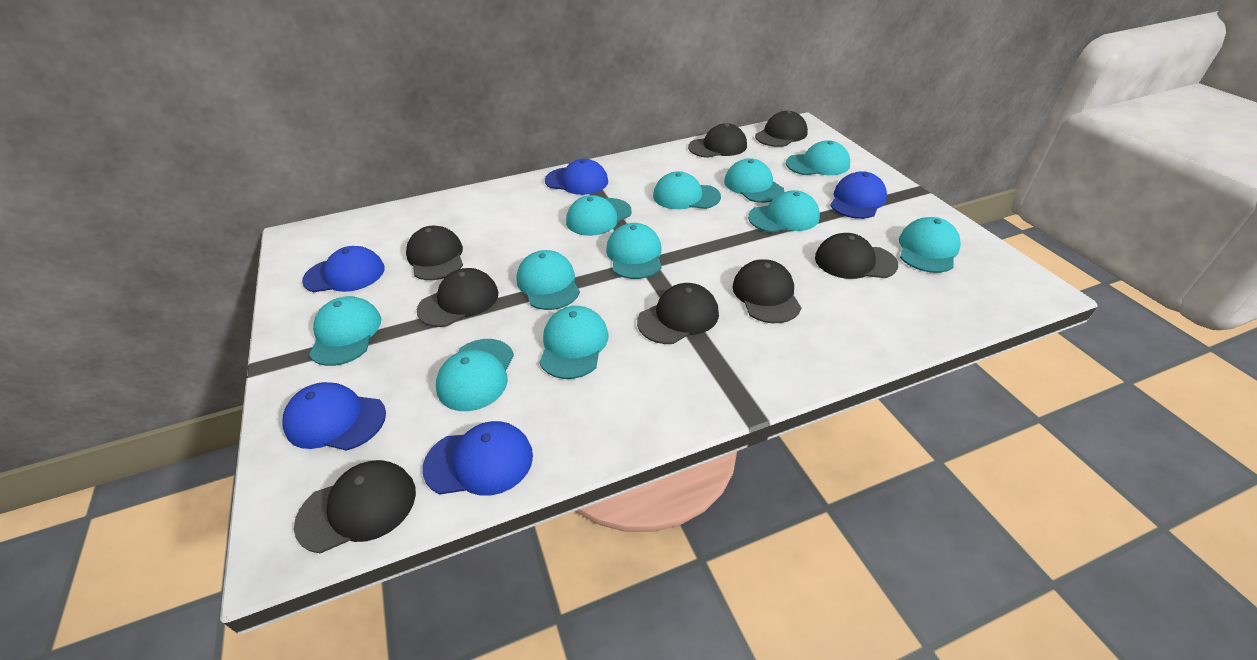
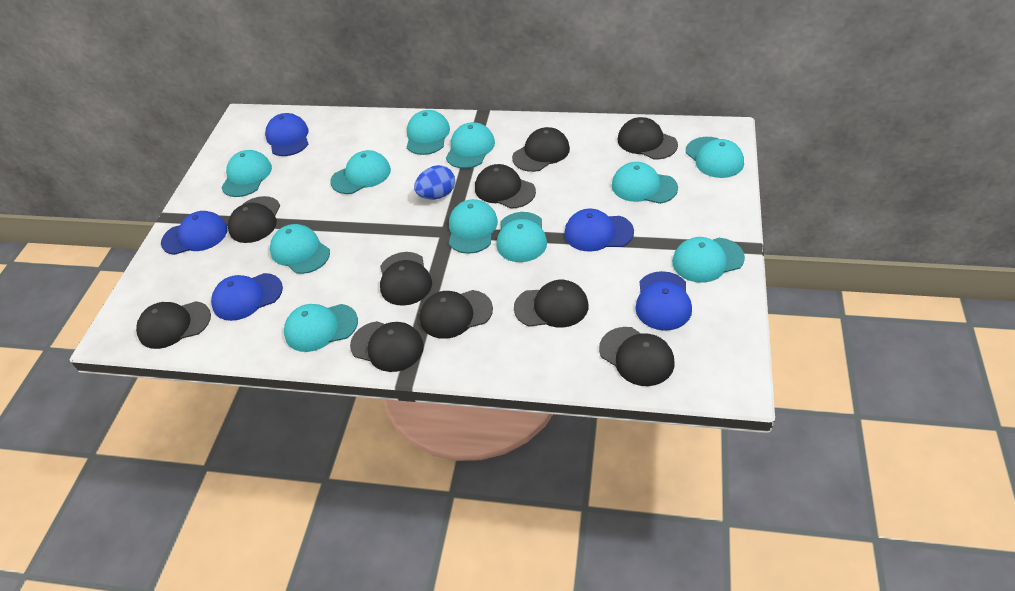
black cap: [294,460,416,554] [406,226,463,280] [417,268,499,327] [637,283,719,344] [688,123,747,158] [732,259,801,323] [755,111,808,147] [815,233,898,279] = 8 -> [136,301,211,349] [228,196,280,243] [350,321,424,372] [380,252,432,306] [420,290,493,339] [475,164,536,209] [512,127,570,172] [514,280,588,328] [599,327,674,386] [618,117,678,159] = 10
blue egg: none = 0 -> [414,165,455,199] = 1

